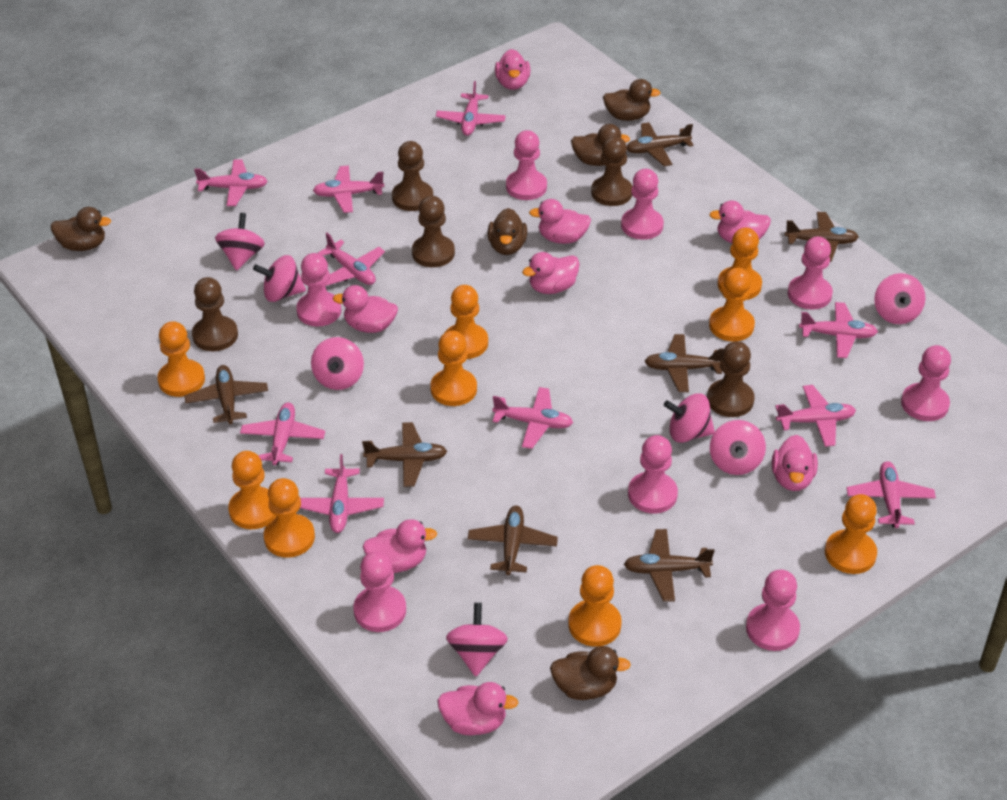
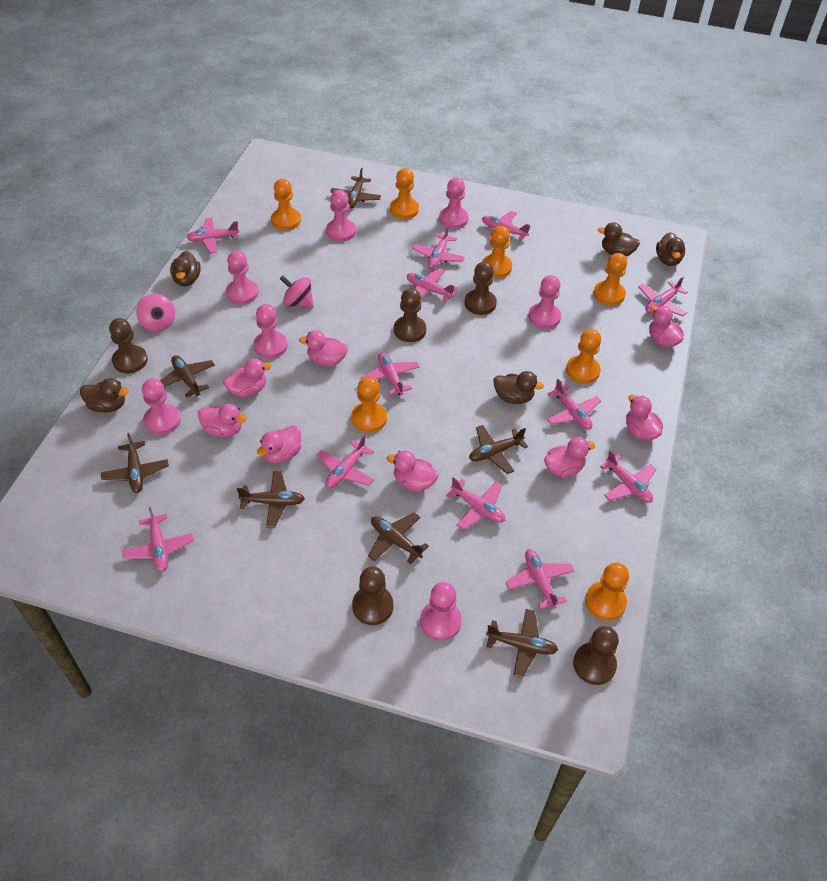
orange pawn: [157,321,205,397] [228,451,276,529] [264,478,315,558] [430,331,477,406] [445,285,488,359] [568,565,622,646] [709,268,755,341] [718,228,762,300] [825,494,877,574] = 9 -> [271,179,301,230] [351,377,387,433] [390,168,419,219] [482,226,512,278] [566,329,601,384] [585,563,629,621] [593,253,627,306] = 7
pink pawn: [296,253,341,327] [354,551,406,632] [506,130,547,200] [621,169,664,240] [628,435,678,514] [746,570,800,651] [788,236,833,309] [901,345,951,421] = 8 -> [142,378,181,435] [226,251,258,304] [253,304,287,359] [326,190,356,242] [420,582,462,641] [439,178,469,229] [528,275,561,329] = 7
pink plane: [194,160,268,206] [240,402,325,465] [300,454,384,533] [313,166,384,213] [318,233,385,286] [436,81,506,136] [493,387,573,449] [775,385,856,447] [799,302,878,358] [847,461,936,528] = 10 -> [122,507,194,572] [186,218,239,253] [316,435,374,488] [361,352,420,396] [407,268,457,301] [412,226,465,269] [446,477,505,530] [482,211,531,241] [506,549,574,609] [547,379,601,430] [600,450,657,503] [638,277,688,316] = 12
pink spinning top: [215,213,265,271] [253,255,306,302] [311,337,364,390] [446,603,508,677] [664,393,715,443] [710,420,766,475] [874,273,926,324] = 7 -> [136,294,175,332] [280,275,314,308] = 2

